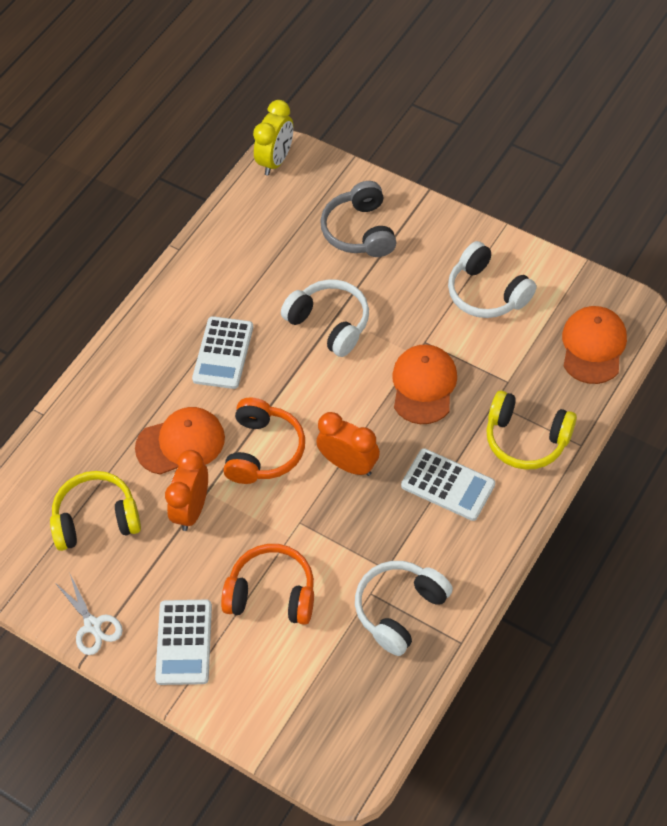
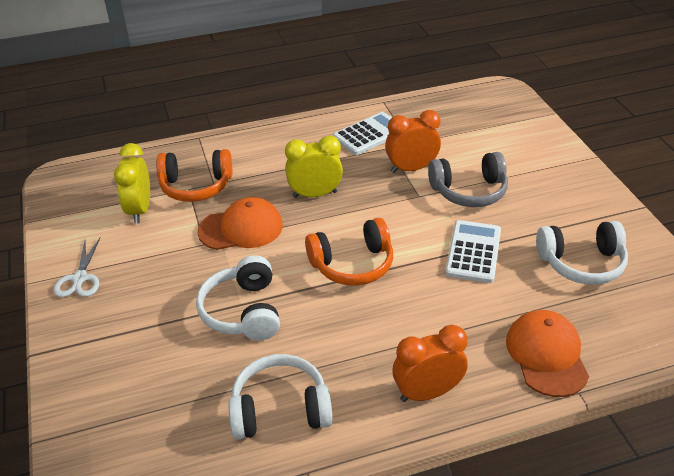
orange cap: [135,407,225,475] [392,345,457,424] [562,306,627,384] = 3 -> [197,197,283,250] [506,310,589,397] = 2
white calculator: [155,600,212,685] [192,316,253,389] [401,448,495,521] = 3 -> [333,112,392,155] [445,220,501,283] = 2
yellow clock: [253,100,293,175] = 1 -> [114,143,150,224] [285,136,343,198] = 2
yellow headphones: [50,471,141,551] [486,390,577,470] = 2 -> none = 0

